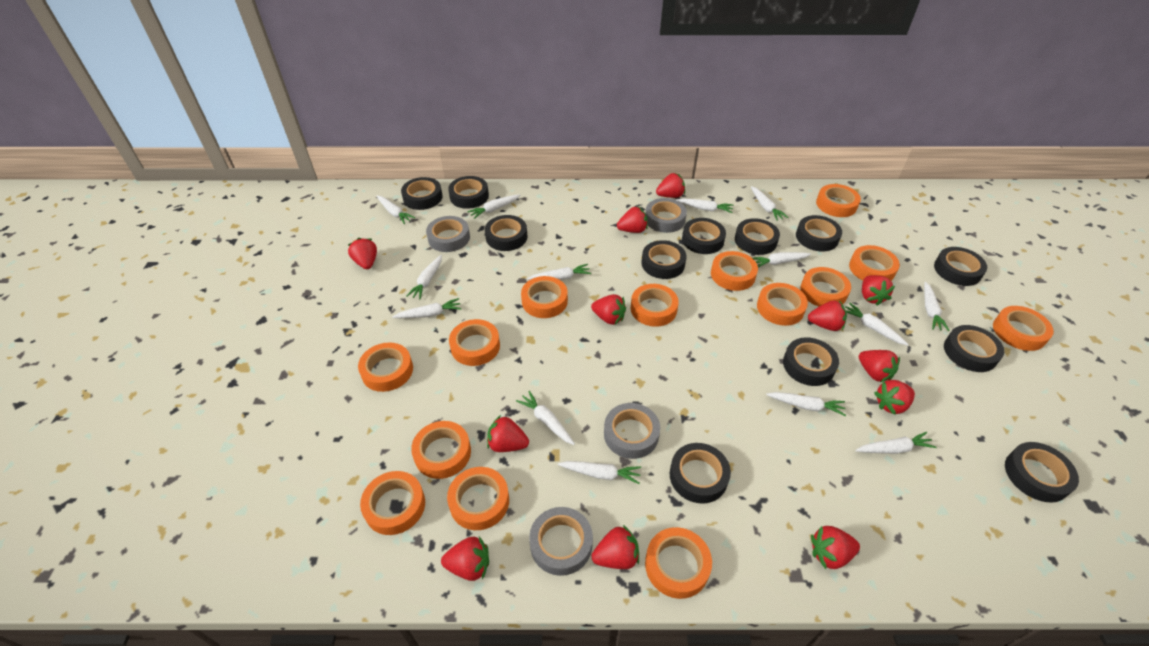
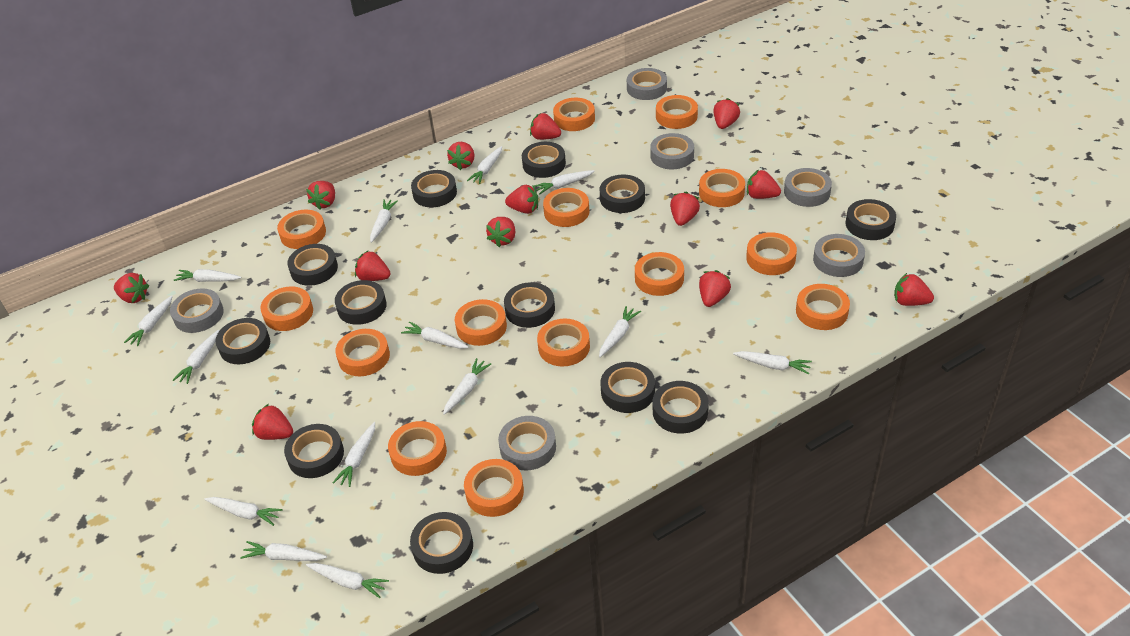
grey tape: [426,216,470,252] [529,507,593,576] [604,403,660,459] [645,198,687,233] = 4 -> [170,288,224,333] [498,416,556,470] [627,68,667,100] [650,133,694,169] [784,168,832,207] [813,234,865,277] = 6
red strawberry: [348,238,377,269] [441,537,489,581] [487,415,529,452] [591,294,626,325] [591,525,639,569] [617,207,648,233] [656,173,685,198] [808,301,847,331] [811,526,860,569] [859,350,900,382] [862,275,895,306] [874,380,915,415] = 12 -> [114,273,149,303] [252,404,293,440] [306,181,335,210] [355,250,391,281] [447,142,474,170] [486,217,516,247] [505,185,538,214] [530,113,561,140] [670,192,700,226] [699,270,731,307] [713,98,740,129] [747,169,781,199] [894,273,934,306] = 13

